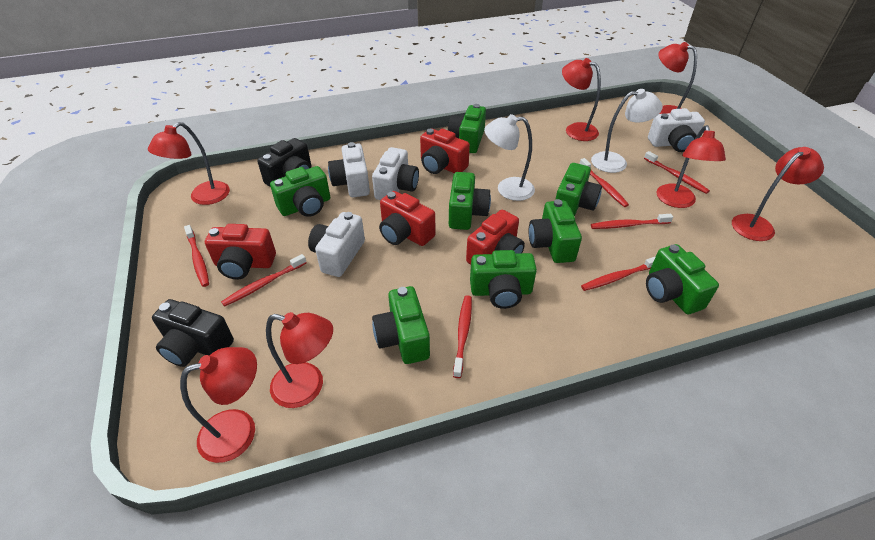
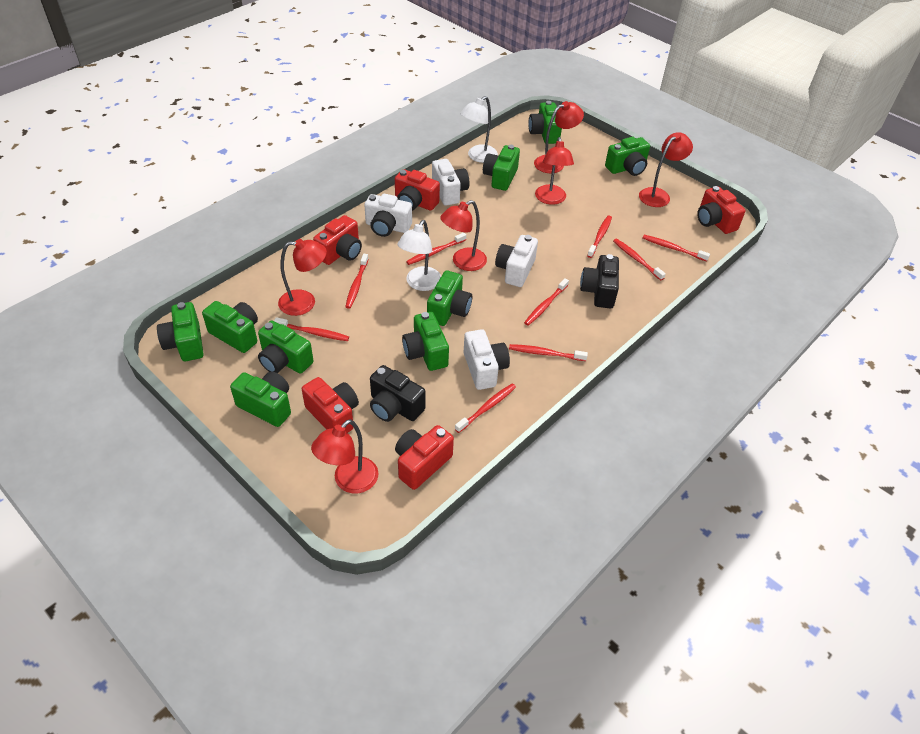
green camera: [270,166,330,217] [372,286,430,364] [448,104,486,153] [449,172,491,230] [470,250,537,309] [529,199,582,263] [555,163,602,217] [646,244,719,314] = 8 -> [157,302,204,361] [202,301,258,353] [230,371,291,427] [258,320,314,374] [402,312,449,371] [427,270,472,326] [483,145,520,191] [528,101,562,144] [605,137,650,176] = 9
red camera: [205,224,276,280] [379,191,435,246] [420,129,470,174] [466,210,525,264] = 4 -> [302,377,359,433] [313,215,362,265] [395,169,440,211] [395,425,454,490] [697,186,746,234] = 5
red lamp: [148,122,230,205] [180,347,257,463] [266,312,333,408] [562,58,601,141] [656,125,726,208] [658,42,697,114] [732,147,824,241] = 7 -> [278,239,327,316] [311,419,378,494] [440,200,487,271] [534,101,584,173] [535,137,574,205] [639,132,693,207] = 6
red toothbrush: [184,225,209,287] [221,254,306,307] [453,295,472,378] [580,158,629,207] [581,256,656,291] [591,214,673,229] [644,151,710,194] = 7 -> [274,317,349,341] [345,254,368,309] [406,233,466,265] [455,384,516,433] [509,344,588,361] [524,278,569,326] [587,216,612,258] [613,239,666,281] [642,235,710,262] = 9

